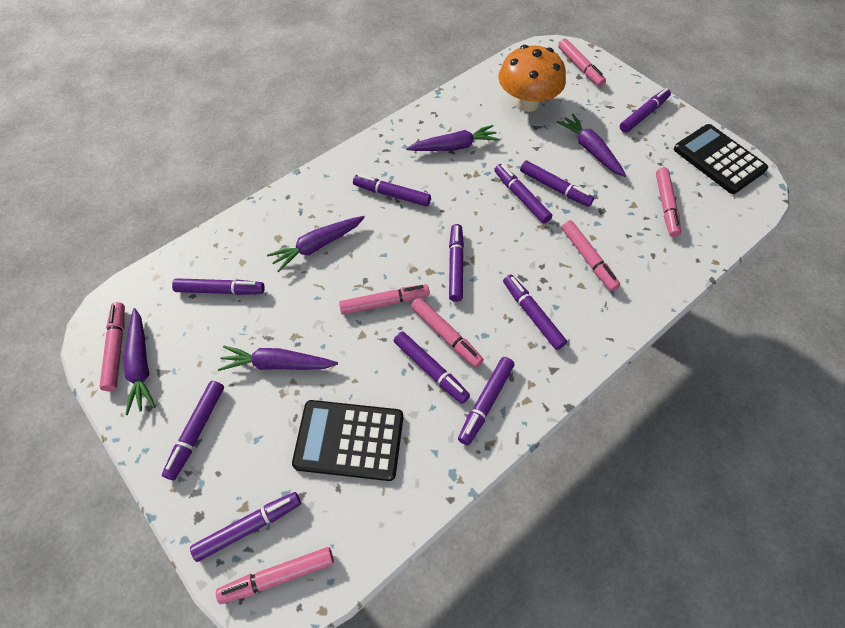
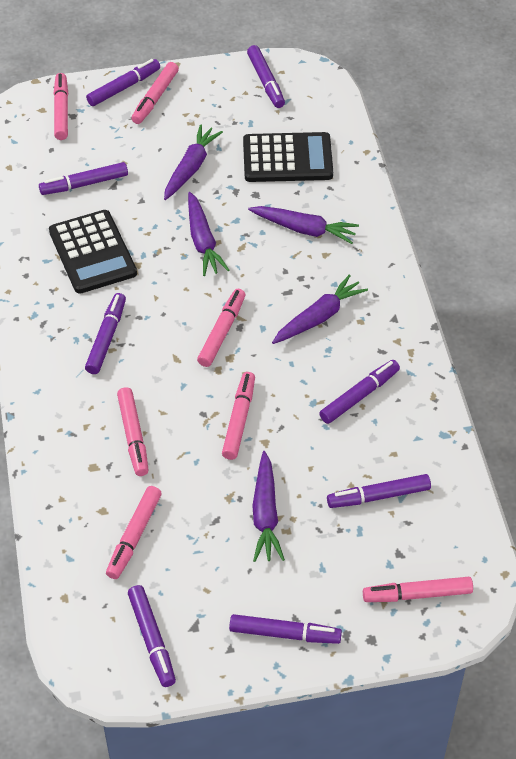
orange mushroom: [498,45,566,112] = 1 -> none = 0
purple marker: [162,381,224,480] [172,278,265,295] [190,492,301,562] [353,174,431,207] [394,332,470,404] [449,224,464,302] [458,357,514,445] [494,164,552,224] [503,274,567,350] [520,160,594,207] [620,88,671,133] = 11 -> [39,162,128,195] [85,293,126,374] [86,59,160,106] [128,585,176,687] [229,614,342,644] [247,45,285,108] [319,360,400,424] [327,474,431,508] = 8

